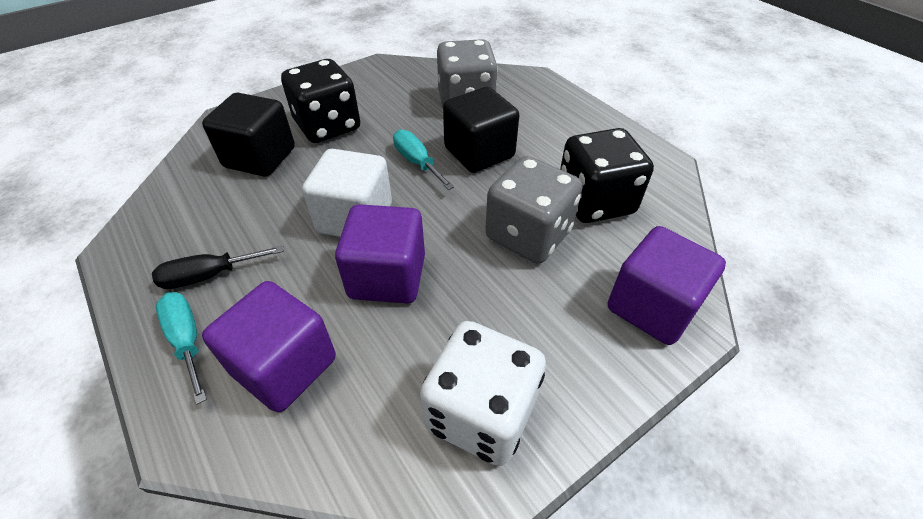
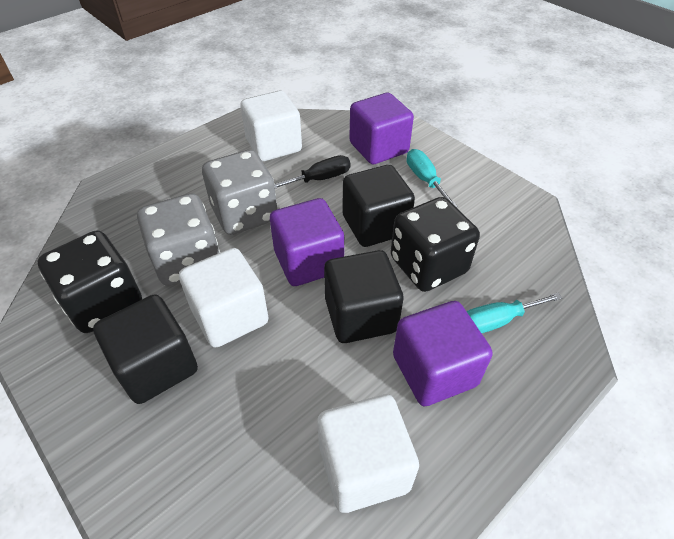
black cube: [202,93,295,176] [443,87,519,173] = 2 -> [93,294,198,404] [324,250,404,343] [342,165,415,247] = 3
white cube: [302,149,392,237] = 1 -> [179,248,269,348] [240,91,302,161] [317,394,419,513] = 3
white dice: [420,321,546,466] = 1 -> none = 0

